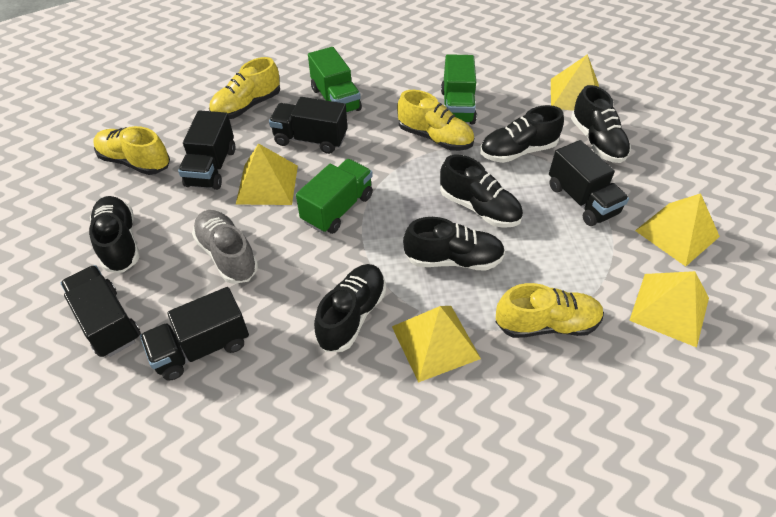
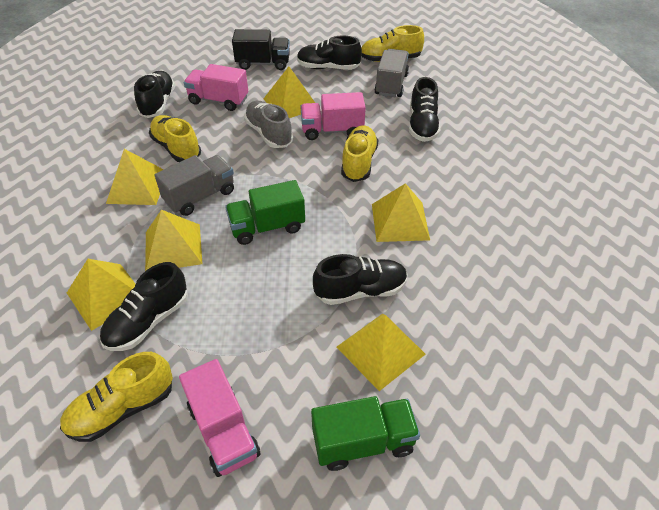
black shoe: [89,196,140,272] [314,264,386,352] [403,217,505,270] [440,154,523,228] [480,105,564,163] [571,85,631,163] = 6 -> [100,262,188,351] [134,71,175,118] [297,36,362,70] [313,254,408,305] [409,77,440,142] = 5
black truck: [60,265,141,357] [140,287,249,381] [178,110,236,190] [269,97,347,154] [549,140,629,226] = 5 -> [232,29,290,70] = 1
green truck: [296,159,373,234] [308,47,362,113] [441,54,477,124] = 3 -> [225,180,305,245] [311,396,420,471] = 2
grey truck: none = 0 -> [154,155,234,216] [374,49,409,97] = 2
pink truck: none = 0 -> [179,359,260,477] [184,64,248,111] [301,92,366,140] = 3
yellow pyramid: [236,143,298,205] [392,306,481,383] [551,54,599,111] [629,271,709,347] [635,193,720,267] = 5 -> [67,259,135,331] [106,149,164,205] [145,210,202,271] [263,67,315,118] [337,314,426,391] [372,183,430,242] = 6

